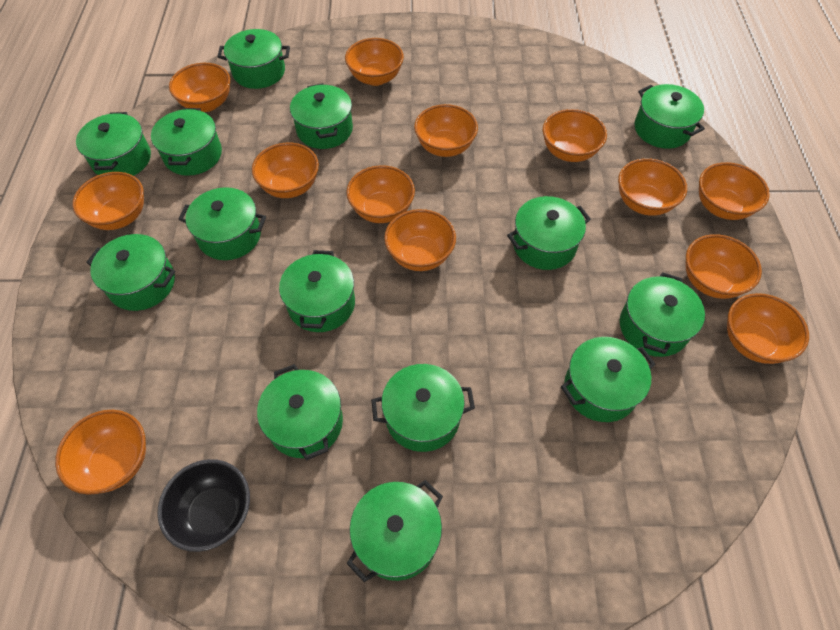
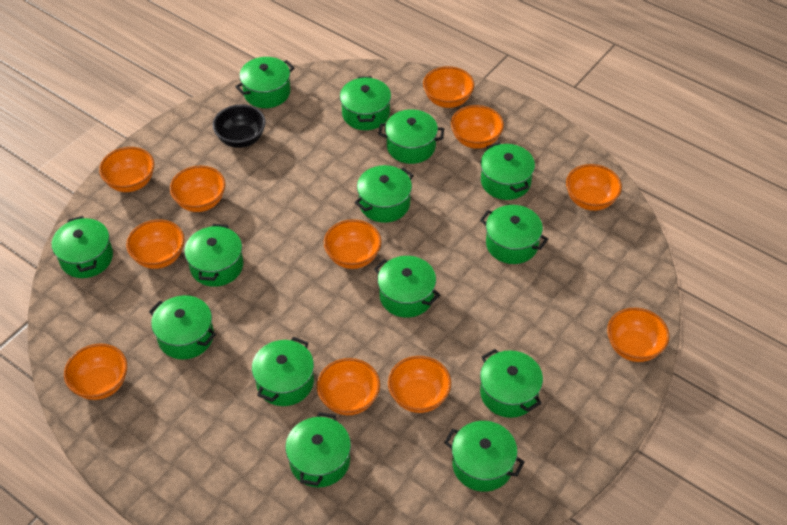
orange bowl: [55,410,146,495] [72,172,144,230] [169,63,230,112] [252,143,319,198] [345,38,404,86] [346,165,415,223] [384,209,456,271] [414,104,478,157] [543,109,607,162] [618,158,687,216] [686,234,762,299] [699,162,770,220] [727,293,809,364] = 13 -> [64,343,127,400] [99,147,154,192] [126,219,184,269] [170,166,225,212] [317,358,380,415] [324,219,381,269] [388,356,451,413] [423,66,474,108] [451,105,504,149] [566,164,622,211] [607,308,669,362] = 11

